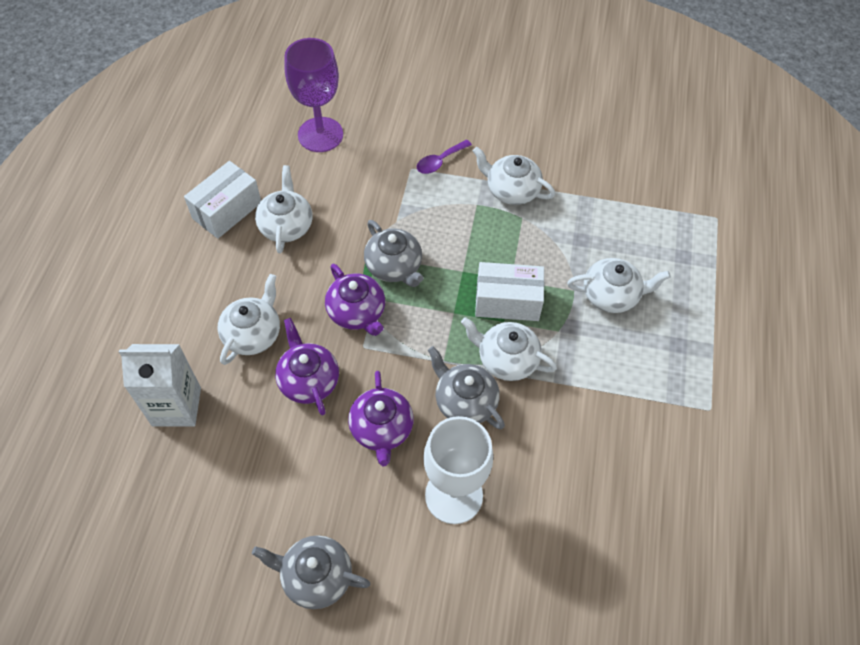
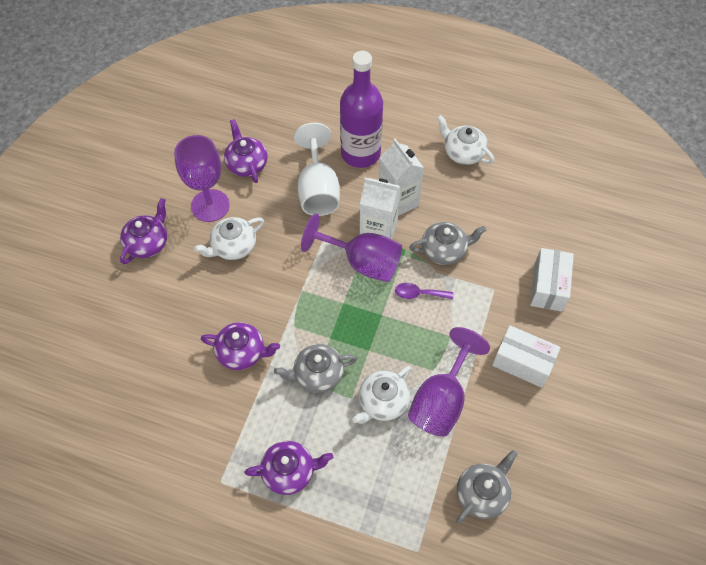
purple bottle: none = 0 -> [340,51,383,168] = 1
purple goblet: [285,38,343,152] = 1 -> [174,135,230,222] [301,214,402,282] [408,327,490,437] = 3
purple teapot: [275,318,339,415] [325,264,385,336] [348,371,414,466] = 3 -> [120,198,167,264] [201,322,280,370] [224,119,267,183] [244,441,333,495] = 4
white carton: [119,344,201,427] = 1 -> [360,178,401,239] [379,139,424,216] = 2
white teapot: [218,274,280,365] [255,165,313,253] [461,317,557,381] [473,147,555,205] [567,258,671,313] = 5 -> [194,217,264,260] [352,366,412,424] [437,115,495,165] = 3

